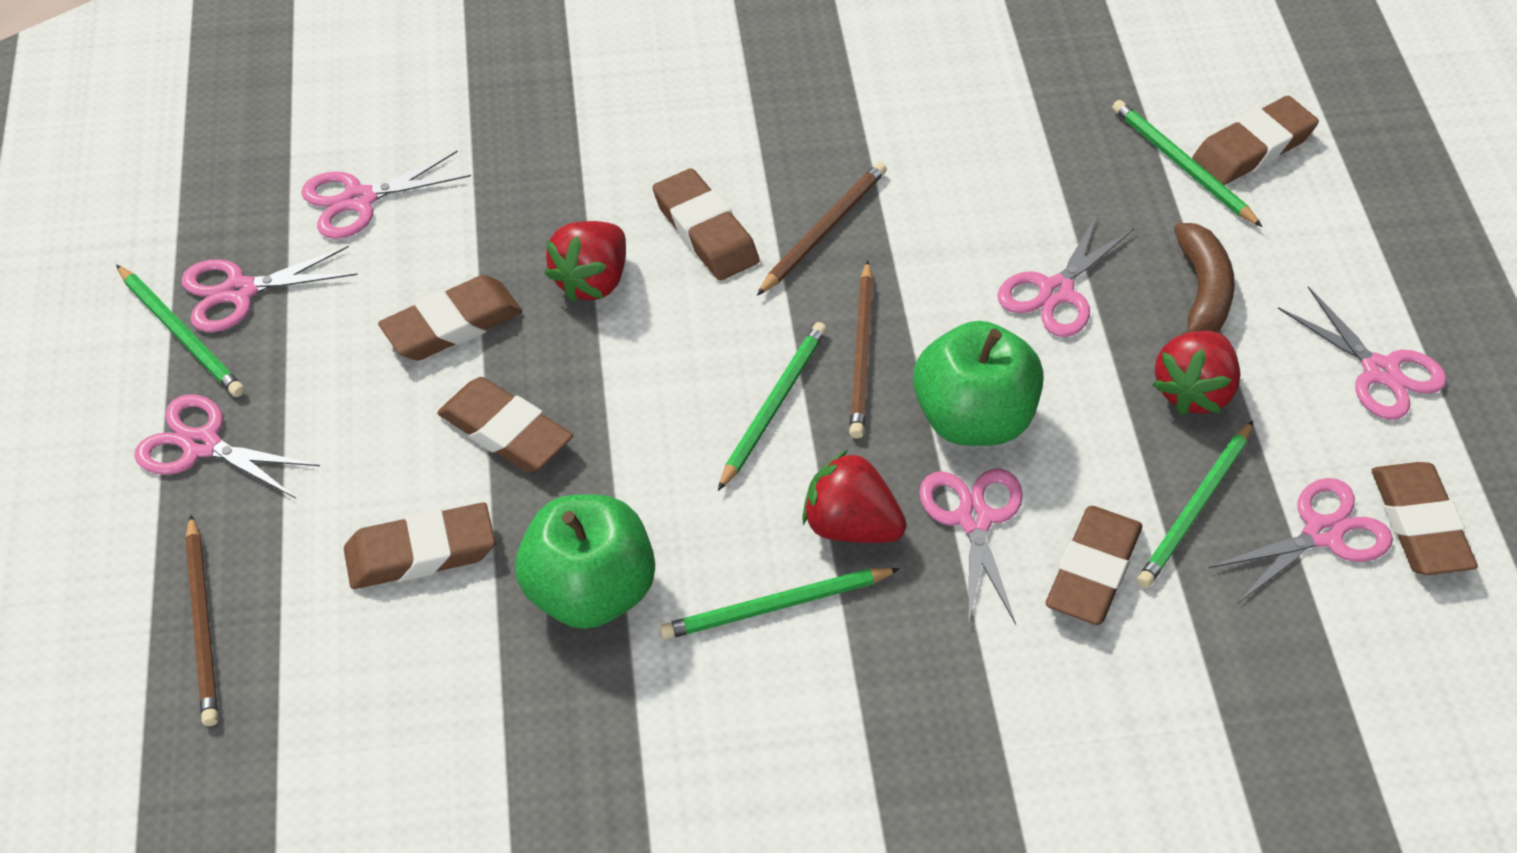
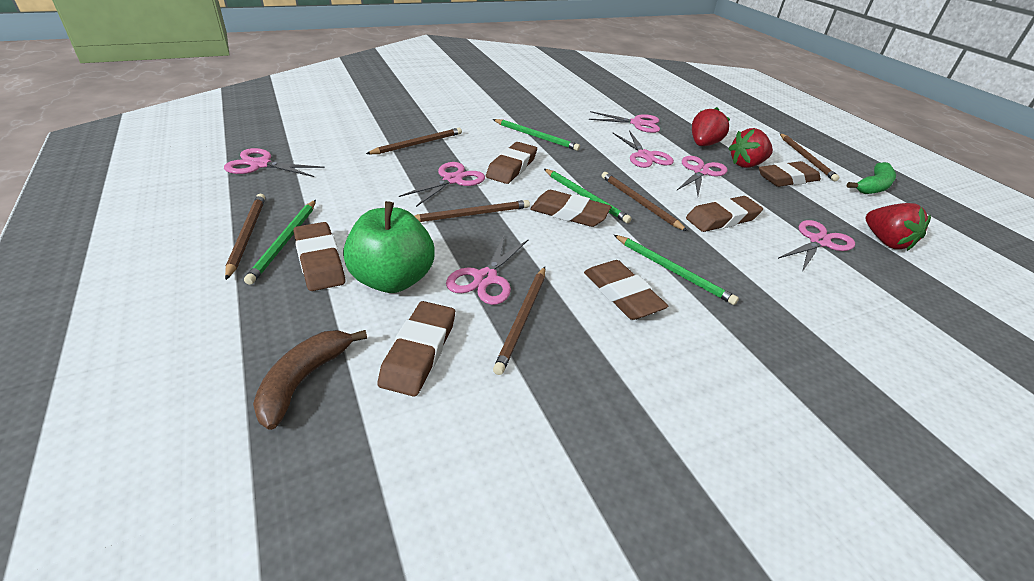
brown pencil: [185,515,218,726] [757,162,887,295] [849,260,873,439] = 3 -> [225,194,265,280] [366,128,462,154] [415,200,530,222] [493,267,545,375] [602,172,687,231] [780,133,840,181] = 6
green apple: [515,495,655,629] [913,321,1044,446] = 2 -> [343,201,435,293] = 1
green banana: none = 0 -> [847,162,896,194] = 1
green pencil: [116,265,245,397] [660,568,900,640] [718,322,827,491] [1112,100,1263,227] [1137,421,1253,588] = 5 -> [244,200,316,285] [493,119,580,151] [544,169,632,223] [614,235,739,305] = 4

